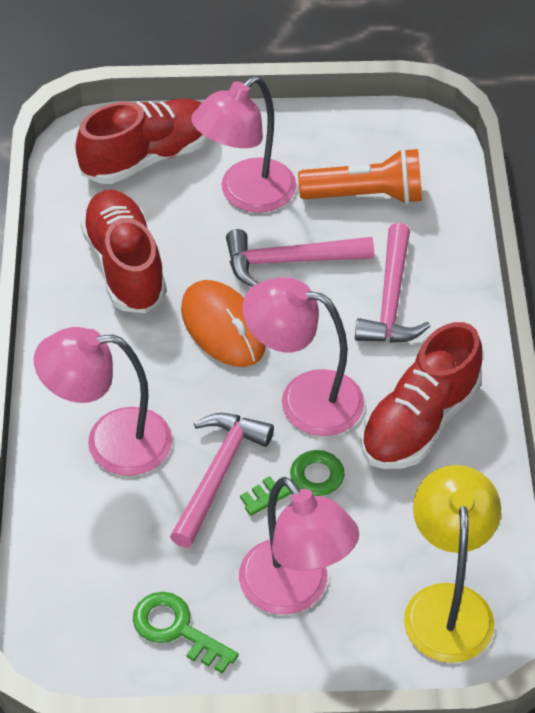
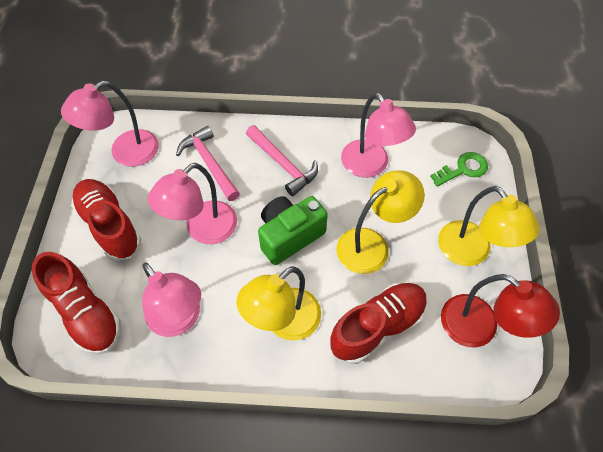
green camera: none = 0 -> [258,196,328,265] = 1
green key: [133,592,239,673] [240,450,345,516] = 2 -> [430,152,488,187] = 1
orange flashlight: [298,148,422,204] = 1 -> none = 0
orange mouse: [181,280,266,367] = 1 -> none = 0
pink hammer: [170,413,274,548] [226,229,374,287] [355,223,430,343] = 3 -> [176,126,240,201] [246,125,318,196] = 2
red lamp: none = 0 -> [441,274,560,348] = 1
yellow lamp: [404,465,501,663] = 1 -> [236,266,321,341] [337,170,425,274] [438,186,540,266] = 3

